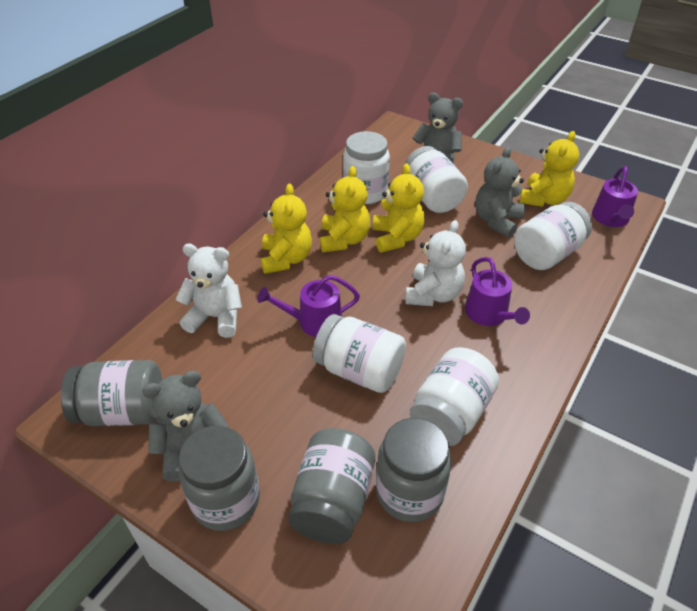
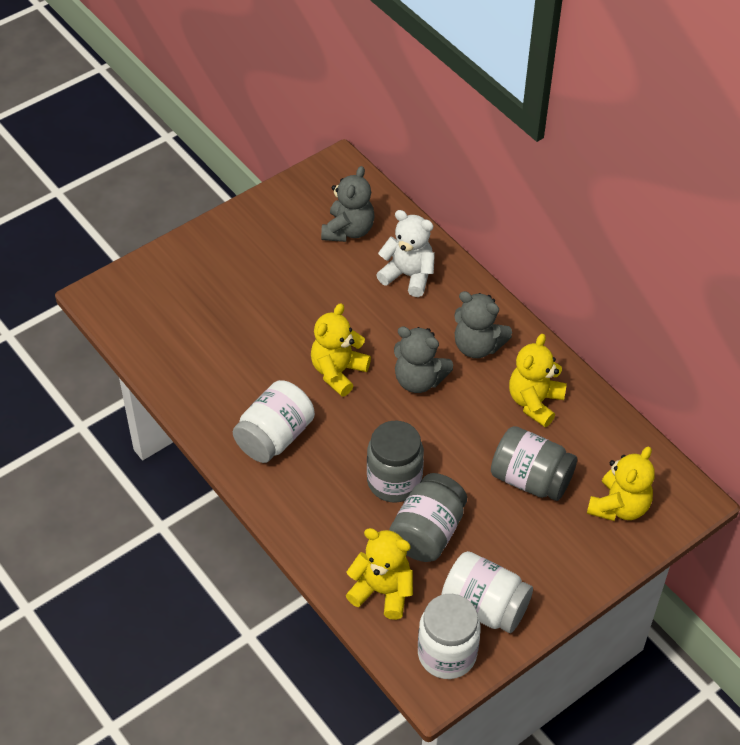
grey jar: [61,360,162,426] [179,426,260,531] [288,428,376,544] [376,418,452,522] = 4 -> [367,421,424,502] [389,473,467,562] [491,426,577,501] = 3
purple watering can: [257,275,360,337] [465,257,530,326] [592,166,638,227] = 3 -> none = 0
white jar: [313,314,406,393] [343,131,390,204] [405,146,468,213] [410,347,499,446] [514,202,592,270] = 5 -> [233,380,315,463] [418,594,481,679] [441,551,533,633] = 3
white teddy bear: [176,244,242,338] [406,220,466,306] = 2 -> [377,210,435,297] = 1

